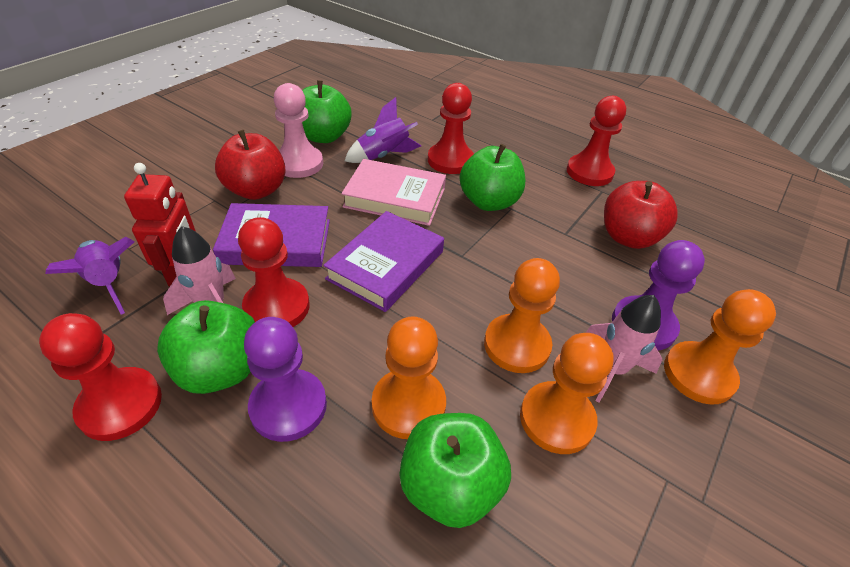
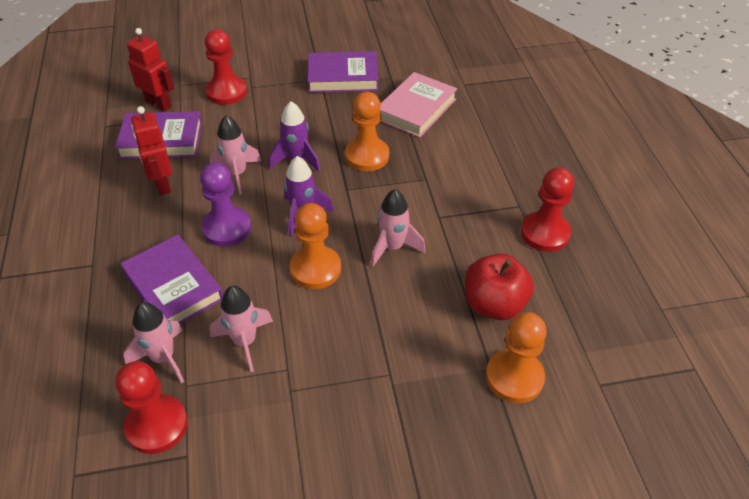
green apple: [157,300,255,394] [302,80,352,143] [399,413,511,528] [460,144,525,211] = 4 -> none = 0
orange pawn: [372,316,446,439] [484,258,560,373] [520,333,614,454] [664,289,776,405] = 4 -> [290,203,341,289] [345,91,389,171] [486,312,547,403] = 3
pink pawn: [274,83,323,178] = 1 -> none = 0
pink rocket: [163,226,236,315] [586,295,662,403] = 2 -> [123,302,184,383] [209,115,261,195] [210,286,273,372] [371,189,426,267] = 4
purple book: [213,203,330,267] [323,211,444,312] = 2 -> [115,111,202,159] [120,235,223,324] [308,51,378,93] = 3
purple pawn: [244,317,327,442] [612,240,705,350] = 2 -> [200,163,251,247] = 1
red apple: [215,130,286,200] [604,181,678,249] = 2 -> [465,254,534,320] = 1
red pawn: [39,313,162,441] [238,217,310,327] [428,83,474,174] [566,96,626,186] = 4 -> [115,361,188,454] [205,29,247,105] [521,167,574,252] = 3
red robot: [124,163,196,287] = 1 -> [127,28,174,111] [131,106,172,195] = 2

